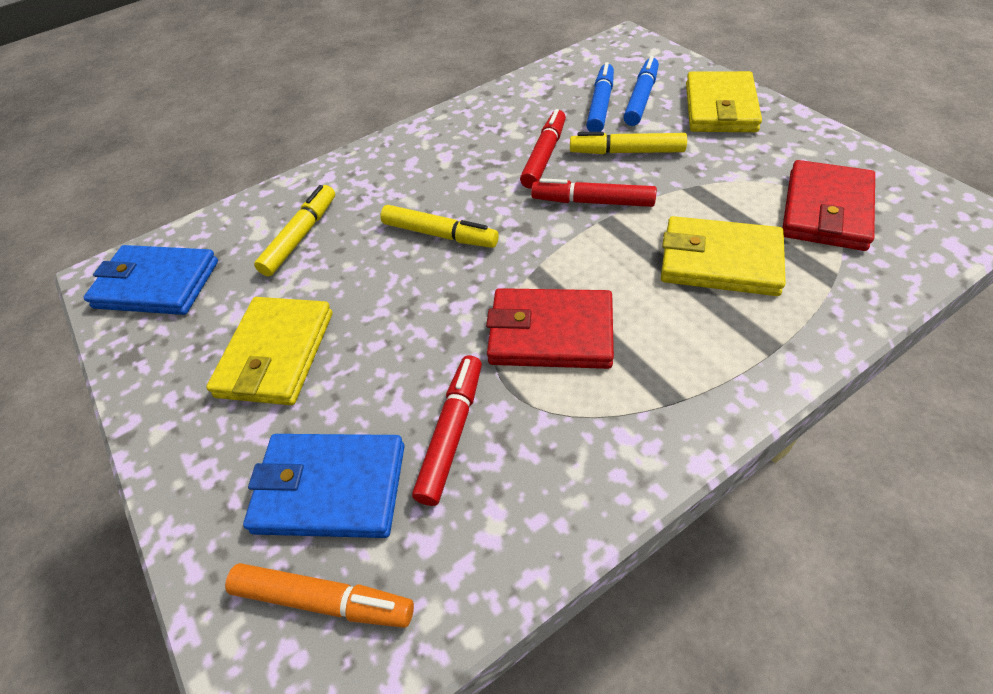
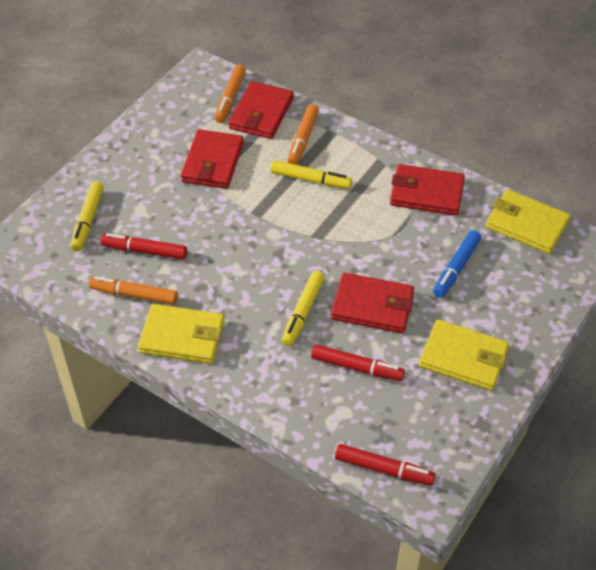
blue marker: [586,62,614,132] [623,56,659,126] = 2 -> [433,230,481,298] = 1
blue wallet: [83,245,218,315] [243,434,405,538] = 2 -> none = 0
orange marker: [225,563,414,628] = 1 -> [89,276,178,305] [215,65,246,123] [287,104,319,165] = 3
red wallet: [486,288,614,369] [783,160,875,251] = 2 -> [181,129,244,189] [229,81,294,139] [331,273,414,333] [390,164,465,216] = 4

